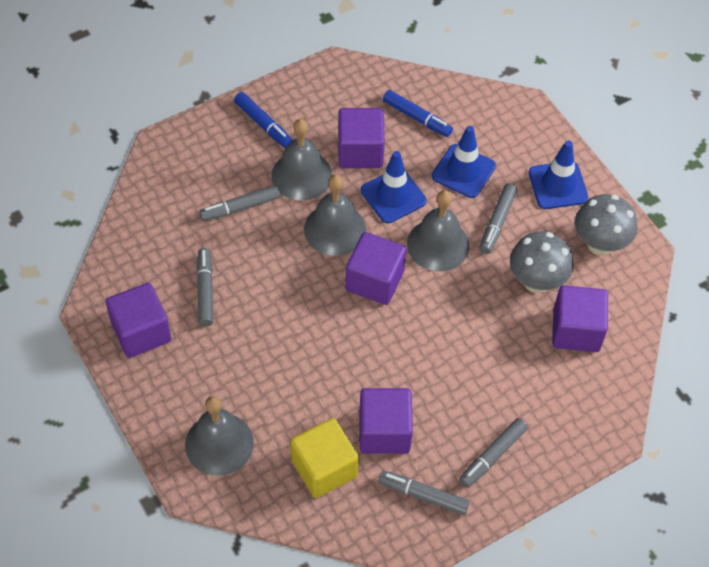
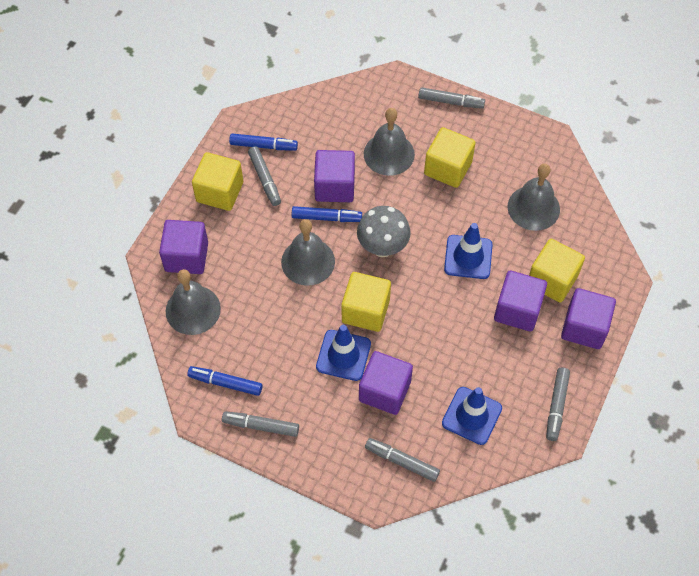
blue marker: [234,92,292,148] [383,90,453,137] = 2 -> [187,366,262,396] [229,134,298,151] [292,206,362,222] = 3
grey mushroom: [510,232,573,293] [575,194,637,255] = 2 -> [357,206,411,257] = 1
yellow cube: [291,418,359,498] = 1 -> [192,152,243,211] [341,272,391,332] [424,127,476,188] [529,239,585,302] = 4

